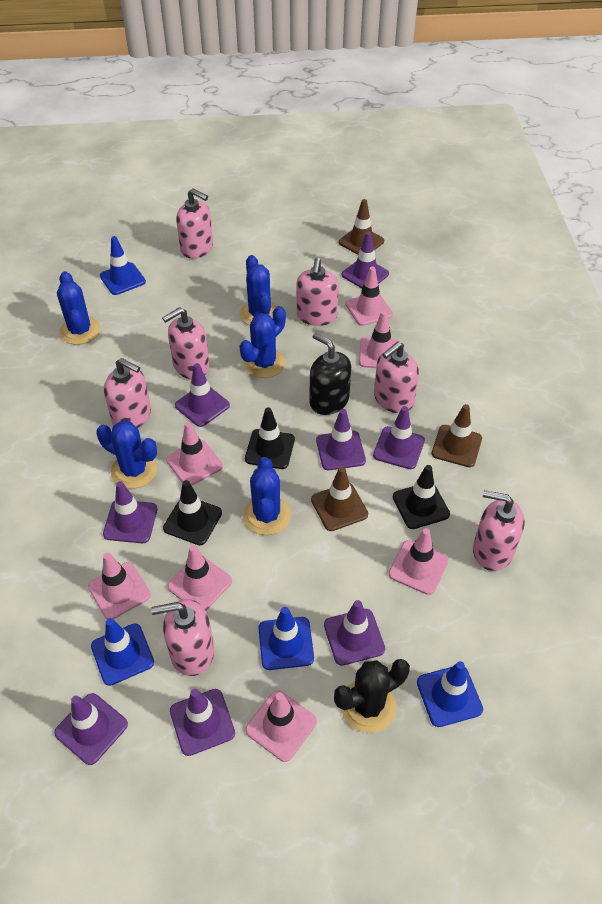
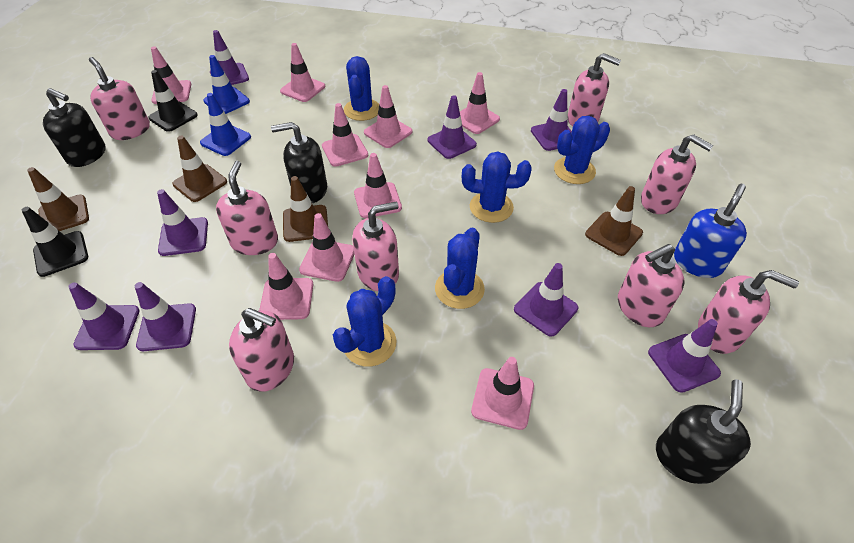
black cactus: [334,659,410,733] = 1 -> none = 0
black soap dispenser: [309,333,351,415] = 1 -> [43,88,106,167] [271,122,327,203] [656,379,751,484] = 3
black traffic cone: [163,480,222,545] [245,407,295,469] [393,465,450,529] = 3 -> [22,207,88,277] [148,70,198,132] = 2
blue soap dispenser: none = 0 -> [674,184,747,278] = 1
blue traffic cone: [91,618,154,686] [100,236,146,295] [259,607,314,670] [417,661,483,727] = 4 -> [200,93,251,156] [203,55,250,114] = 2
brown traffic cone: [311,466,368,531] [339,199,384,255] [432,404,482,467] = 3 -> [27,167,89,231] [172,136,227,202] [283,176,328,242] [585,186,643,256] = 4
pink soap dispenser: [104,358,151,428] [151,599,214,676] [162,307,210,379] [176,189,213,258] [296,258,339,326] [374,342,419,413] [473,490,525,571] = 7 -> [89,57,150,140] [216,161,278,255] [229,308,294,392] [352,201,399,291] [568,53,621,127] [618,244,685,327] [641,134,714,214] [698,270,799,354] = 8
pink traffic cone: [88,552,151,619] [166,422,223,486] [168,545,232,611] [245,690,317,762] [346,266,393,326] [359,311,399,368] [389,528,448,595] = 7 -> [151,46,191,104] [259,253,313,320] [280,43,325,102] [299,213,354,282] [322,103,368,167] [354,153,402,218] [364,85,412,148] [460,72,500,134] [471,357,534,430] = 9

